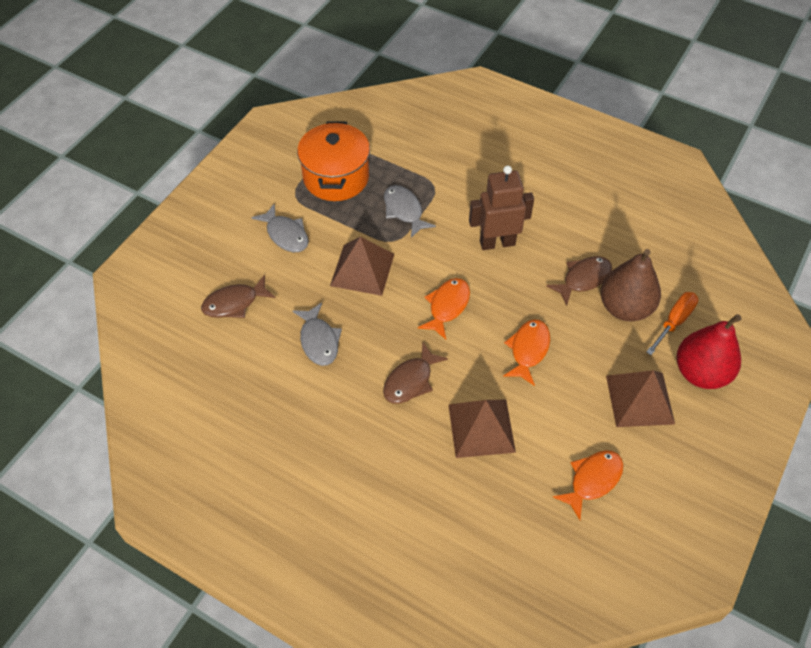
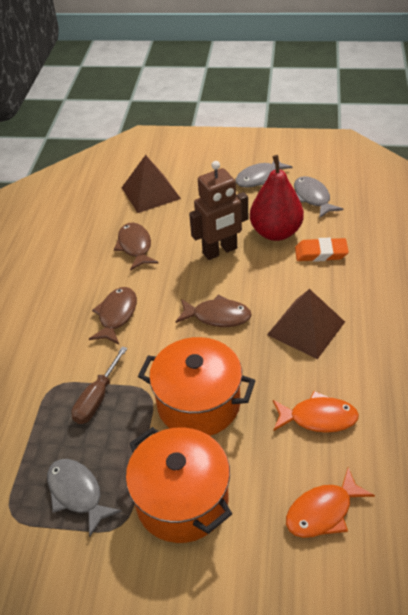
brown pear: [600,249,661,321] = 1 -> none = 0
brown pyramid: [330,237,394,296] [448,400,516,458] [606,370,675,427] = 3 -> [122,155,181,213] [267,289,345,359] = 2
brown screwdriver: none = 0 -> [71,346,127,424] = 1
orange eraser: none = 0 -> [295,238,349,262] = 1
orange fish: [418,278,470,339] [503,320,550,386] [553,450,623,520] = 3 -> [273,391,359,433] [286,468,375,538] = 2
orange pot: [297,121,370,201] = 1 -> [126,427,232,543] [138,337,256,436] = 2
orange screwdriver: [646,292,699,355] = 1 -> none = 0

